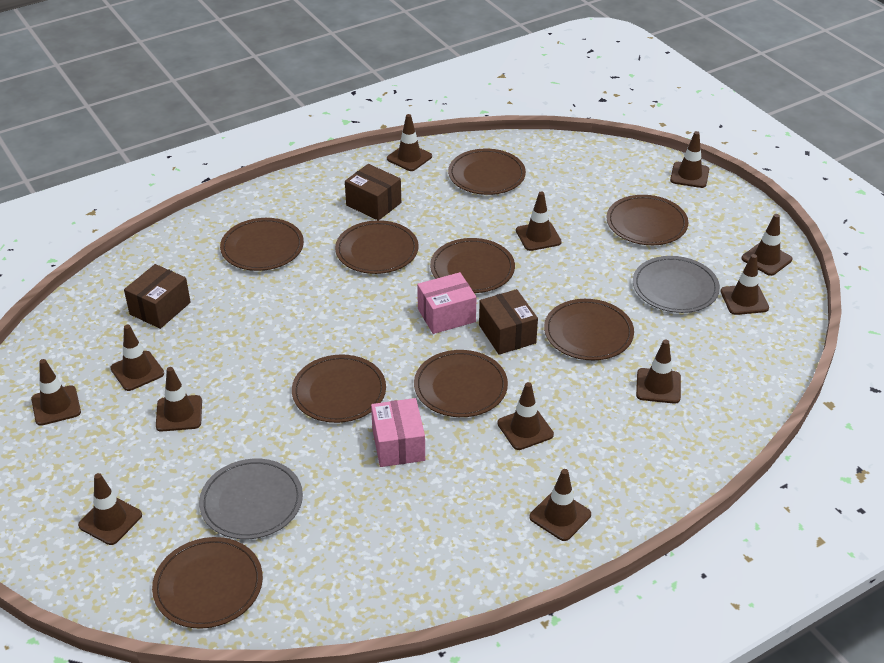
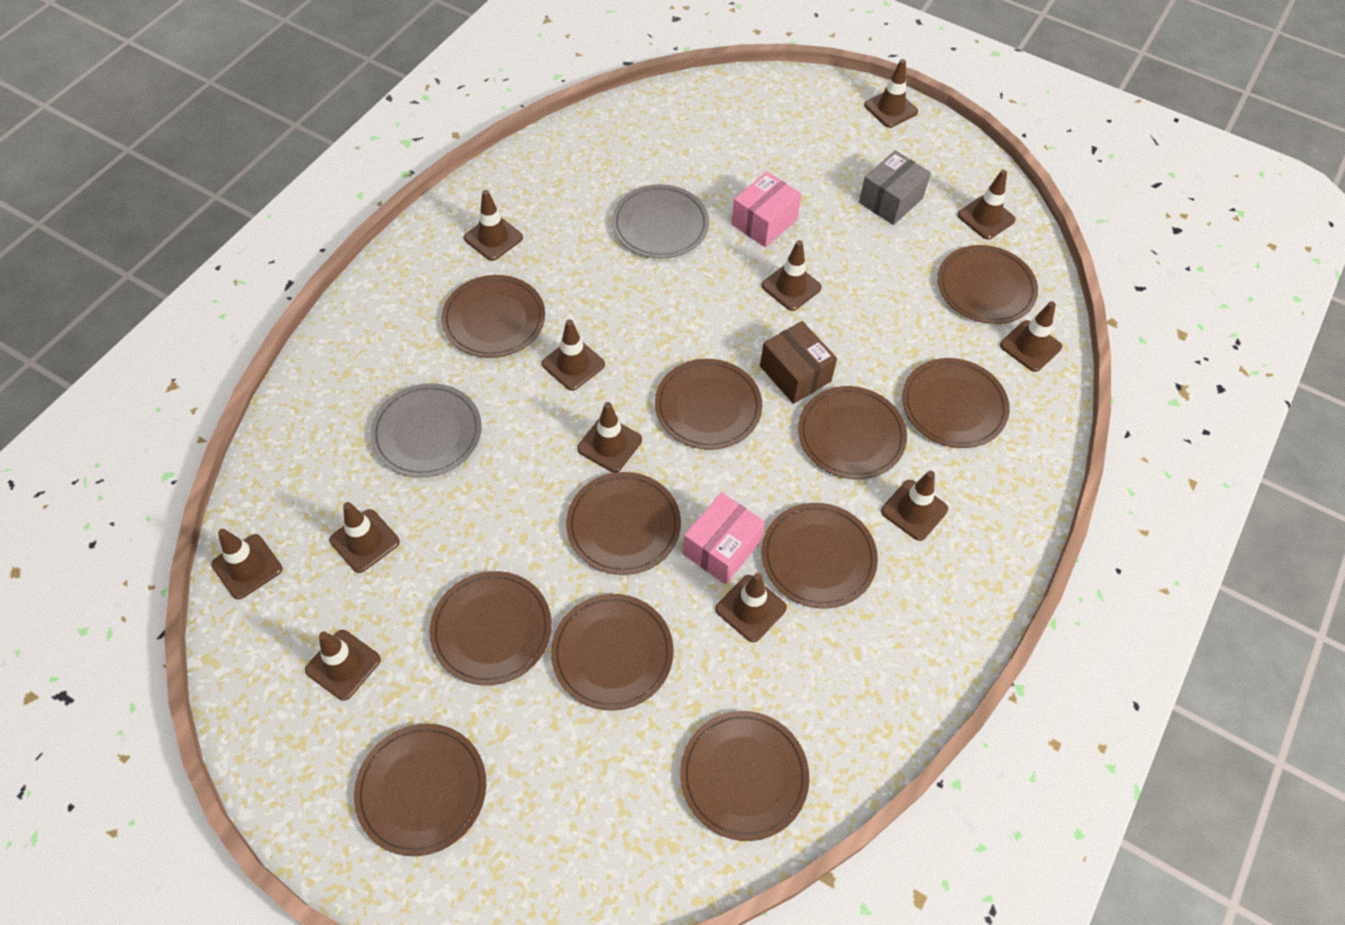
brown box: [124,264,191,329] [345,164,401,220] [479,289,538,355] = 3 -> [760,321,837,404] = 1
brown plate: [152,537,263,629] [220,218,304,271] [292,355,386,423] [335,220,419,274] [414,350,508,417] [430,238,515,293] [448,149,526,195] [544,299,634,360] [607,195,688,245] = 9 -> [354,723,486,856] [430,571,552,685] [442,275,545,358] [551,594,674,711] [566,472,681,575] [655,359,762,449] [680,711,809,841] [762,503,878,609] [798,386,907,479] [902,358,1010,448] [938,245,1038,324] = 11
grey box: none = 0 -> [859,150,931,225] = 1

